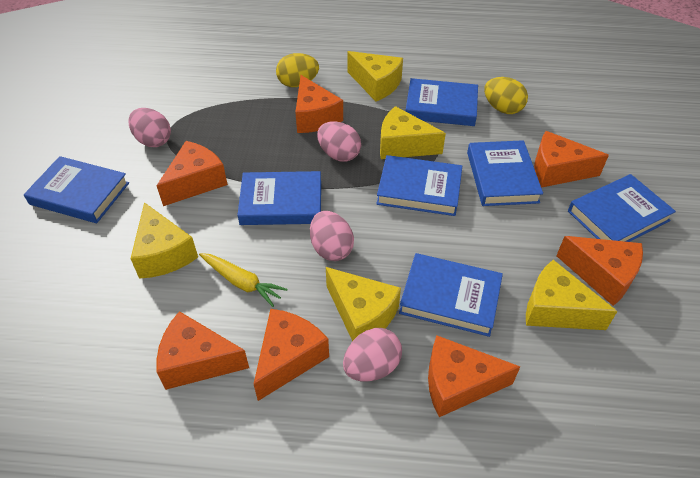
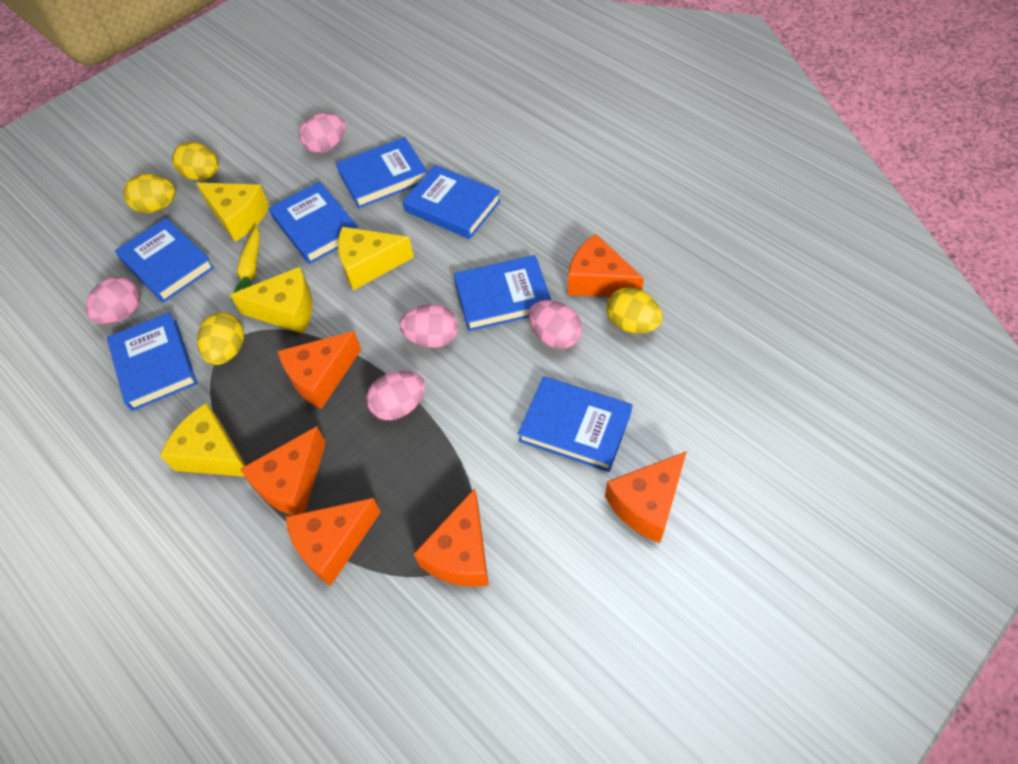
orange cheese: [156,311,249,390] [157,141,228,206] [254,309,329,401] [295,75,343,133] [428,335,520,417] [534,131,609,188] [556,236,643,306] = 7 -> [240,426,326,515] [278,331,361,409] [285,498,381,586] [414,488,489,587] [568,234,644,297] [605,451,687,543] = 6
pink egg: [128,108,171,147] [310,211,354,261] [317,121,361,162] [343,328,402,381] = 4 -> [85,276,140,324] [299,113,346,153] [367,371,425,420] [399,304,458,348] [529,300,582,349] = 5
yellow cheese: [131,202,198,279] [326,267,401,341] [347,51,403,102] [380,106,446,159] [526,260,617,330] = 5 -> [160,403,246,477] [196,183,270,242] [230,267,312,334] [338,227,414,290] = 4
yellow egg: [276,53,319,87] [484,77,528,114] = 2 -> [123,174,176,213] [172,142,219,180] [197,313,244,365] [606,287,662,333] = 4

